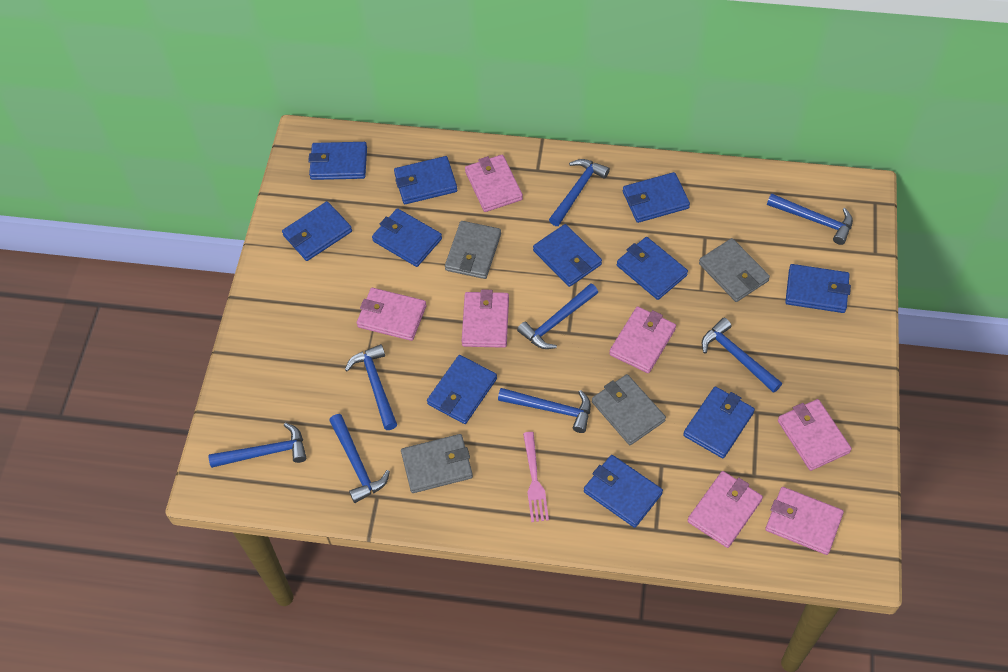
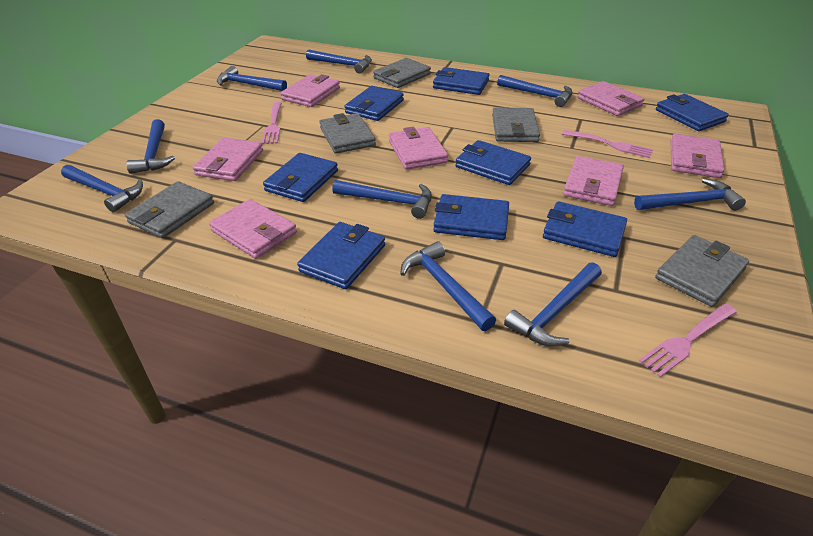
blue hammer: [208,423,307,468] [329,414,390,503] [345,344,397,430] [498,388,591,433] [517,283,598,349] [549,159,610,226] [702,318,782,393] [767,194,853,245] = 8 -> [61,165,143,212] [126,119,175,174] [217,66,287,91] [306,50,372,74] [332,180,432,219] [400,241,496,331] [497,75,573,107] [504,262,602,346] [634,178,746,211] = 9
blue wallet: [282,201,352,261] [308,142,367,180] [372,208,442,267] [394,156,457,204] [427,355,497,424] [533,224,602,287] [584,455,663,528] [617,237,688,300] [623,172,690,223] [683,387,755,458] [785,264,851,313] = 11 -> [263,153,338,202] [297,222,385,289] [344,86,404,121] [433,67,489,95] [433,194,509,240] [455,140,531,185] [543,201,627,257] [656,94,729,131] = 8
grey wallet: [401,434,473,493] [445,221,501,279] [592,374,666,445] [699,238,770,302] = 4 -> [125,181,214,238] [319,113,376,154] [373,58,431,88] [492,107,540,142] [655,235,749,307] = 5
pink fork: [523,432,549,522] = 1 -> [262,102,282,144] [562,130,653,158] [639,304,737,377] = 3

